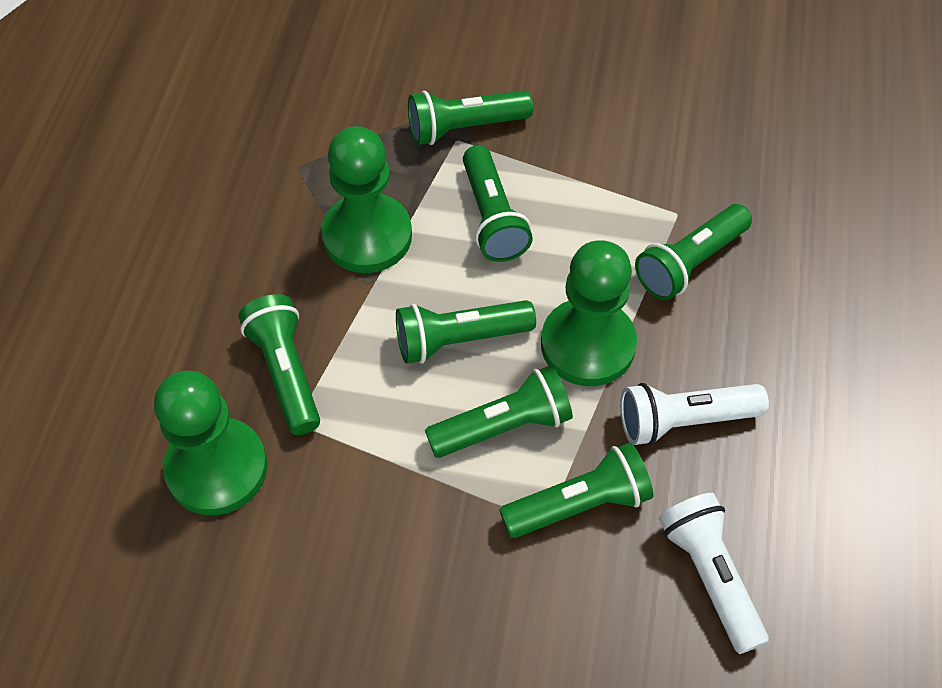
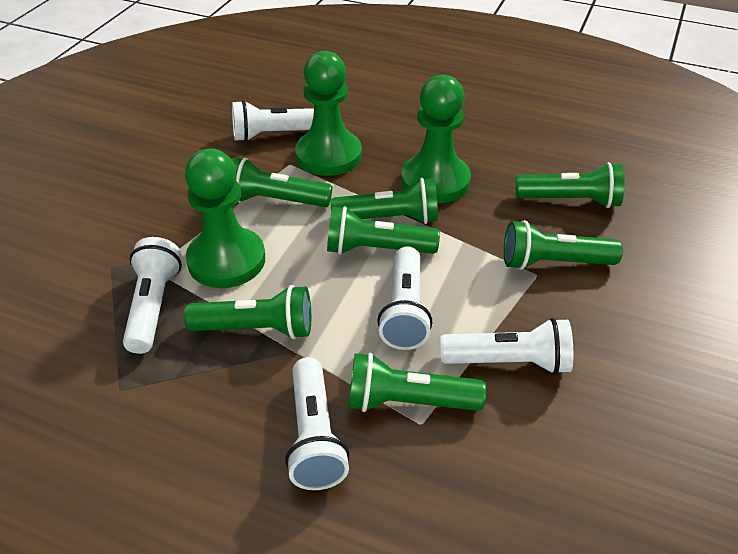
white flashlight: [620,383,769,446] [659,493,769,654] = 2 -> [123,237,182,354] [232,100,314,142] [285,357,350,490] [377,246,432,350] [440,318,573,375] = 5

